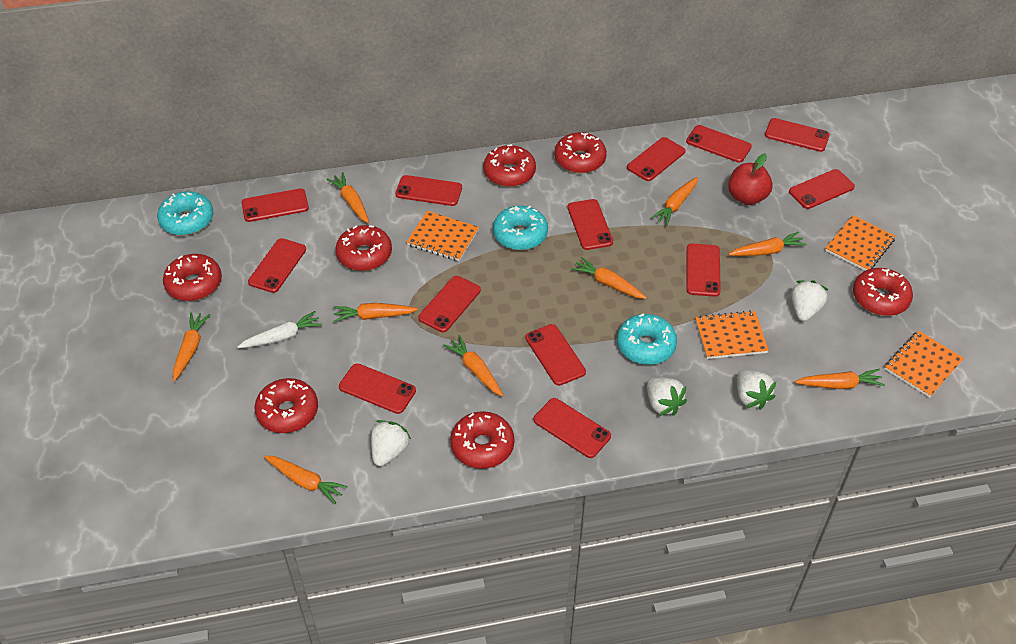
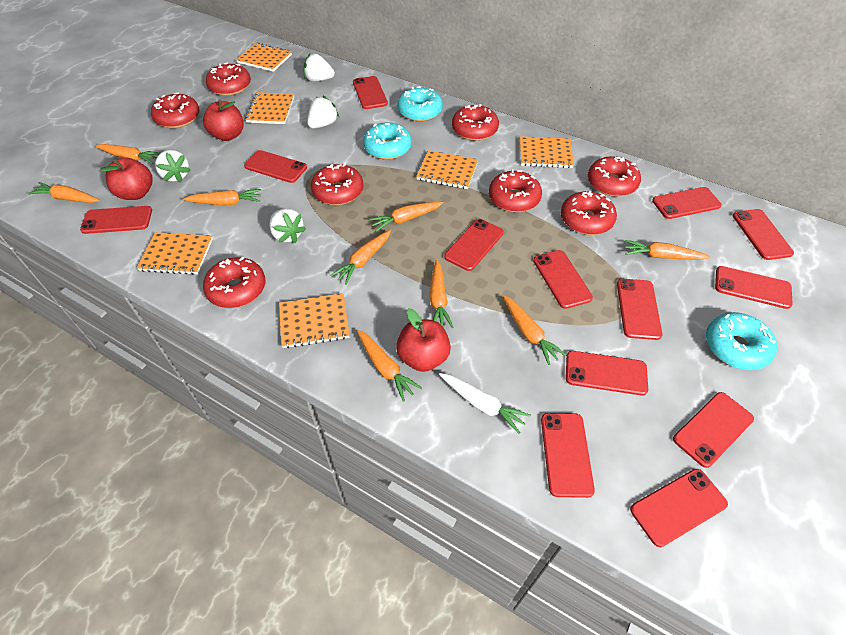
orange notebook: [407,211,479,261] [695,311,769,359] [825,215,896,271] [885,331,964,398] = 4 -> [137,232,213,275] [236,43,292,72] [245,92,294,124] [279,293,349,348] [416,150,478,189] [520,136,574,168] = 6
red apple: [728,153,773,205] = 1 -> [100,157,153,200] [203,100,244,141] [396,308,451,372] = 3
red donut: [163,254,222,301] [255,378,318,433] [336,225,392,271] [450,411,514,469] [483,144,536,187] [554,132,607,173] [853,268,913,316] = 7 -> [151,93,199,128] [203,257,265,308] [206,62,251,96] [311,163,363,205] [452,104,499,141] [489,169,542,212] [561,191,617,235] [588,156,641,197] = 8

